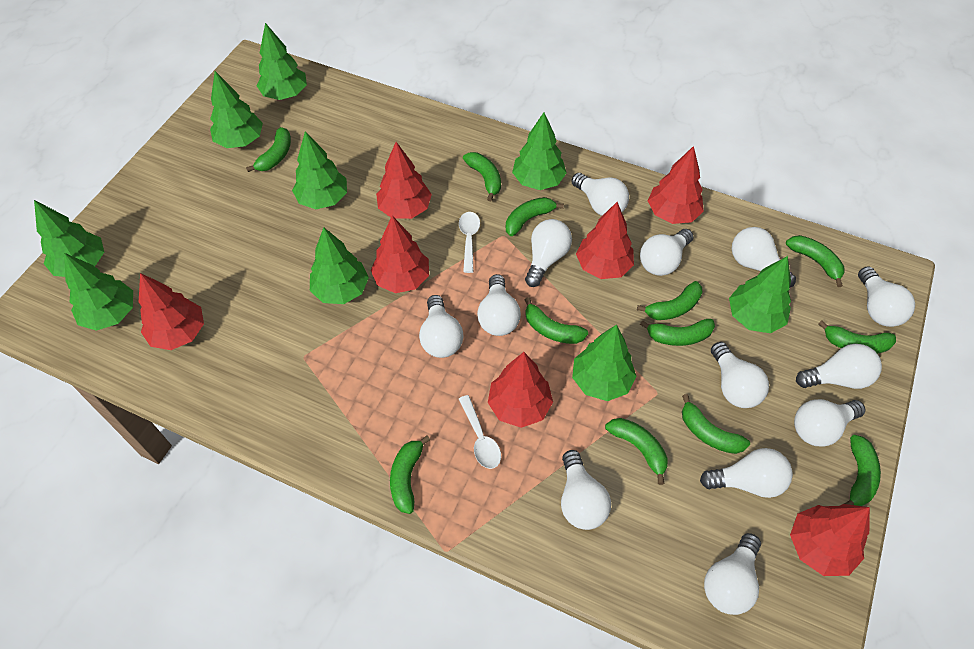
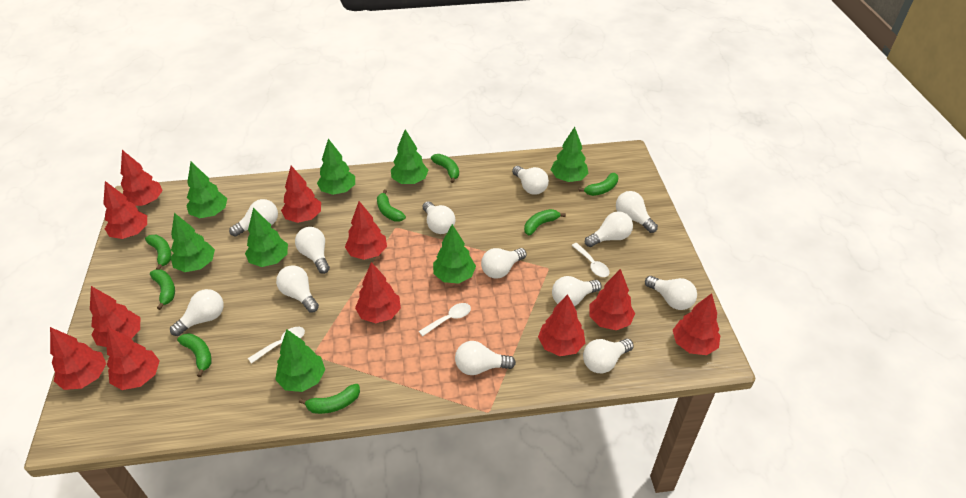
green banana: [246,127,291,172] [390,435,430,514] [463,152,501,201] [506,197,564,236] [525,297,588,344] [605,418,668,485] [637,281,702,320] [640,319,715,346] [682,394,750,454] [786,235,845,287] [818,320,896,354] [844,435,881,506] = 12 -> [145,235,172,269] [150,269,175,310] [177,333,212,377] [299,384,360,414] [377,189,406,222] [431,154,459,183] [524,209,566,235] [579,173,618,196] = 8
green tree: [34,200,104,277] [64,253,133,331] [210,71,263,148] [257,23,307,100] [292,131,347,209] [310,227,369,304] [512,113,567,190] [572,325,636,401] [729,256,791,333] = 9 -> [171,213,215,272] [186,162,227,218] [245,208,288,267] [275,329,325,392] [317,139,355,195] [391,129,428,184] [433,224,476,284] [551,127,589,182] = 8
red tree: [139,273,204,350] [371,216,429,293] [376,142,432,219] [488,352,553,428] [576,202,634,279] [648,146,704,224] [790,504,870,576] = 7 -> [50,327,106,390] [90,286,140,347] [103,181,147,239] [107,327,160,390] [121,150,163,206] [281,166,321,223] [345,201,387,260] [355,262,401,323] [538,294,585,356] [590,269,635,330] [673,293,720,355] = 11
white spoon: [459,212,480,273] [459,395,501,469] = 2 -> [248,327,305,364] [419,303,471,336] [571,243,610,277] = 3

